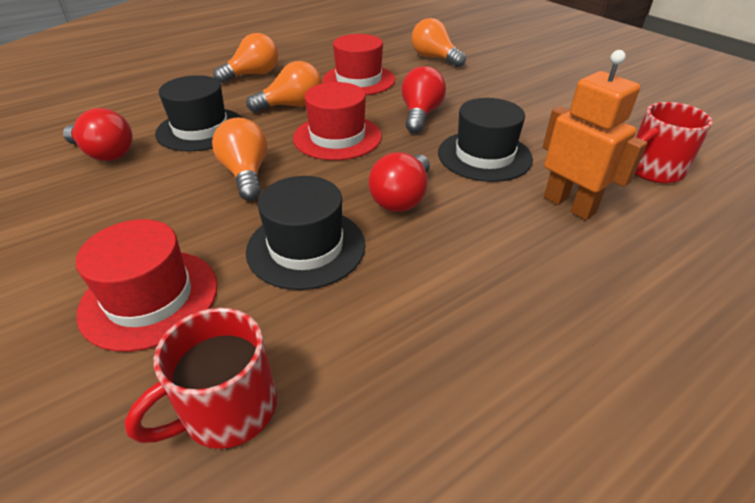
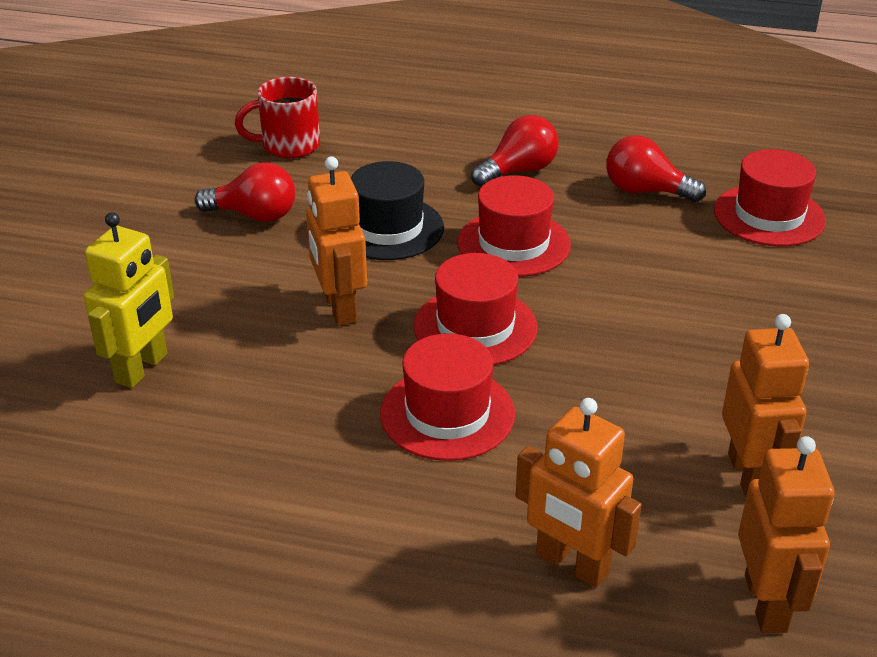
black hat: [155,75,242,151] [246,176,365,290] [438,98,533,182] = 3 -> [351,161,444,260] = 1
orange light bulb: [212,118,267,200] [213,33,278,83] [246,61,322,112] [411,18,466,67] = 4 -> none = 0
orange robot: [543,50,647,220] = 1 -> [306,156,367,326] [516,398,642,588] [722,314,809,497] [738,436,834,633] = 4
red hat: [75,219,217,352] [293,82,382,160] [322,34,395,95] = 3 -> [380,333,515,461] [414,253,538,365] [457,175,571,277] [714,149,826,246] = 4
red mug: [124,308,277,449] [635,102,713,184] = 2 -> [235,77,320,158] = 1
yellow robot: none = 0 -> [84,212,174,388] = 1

